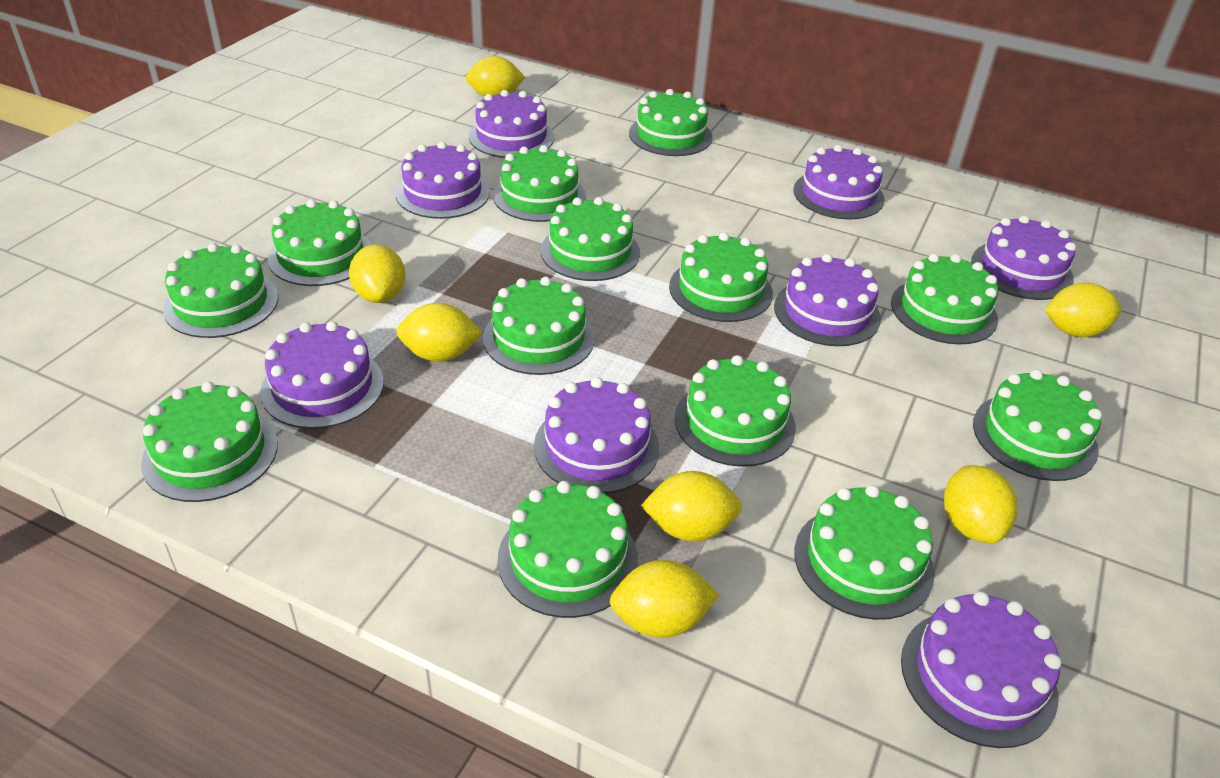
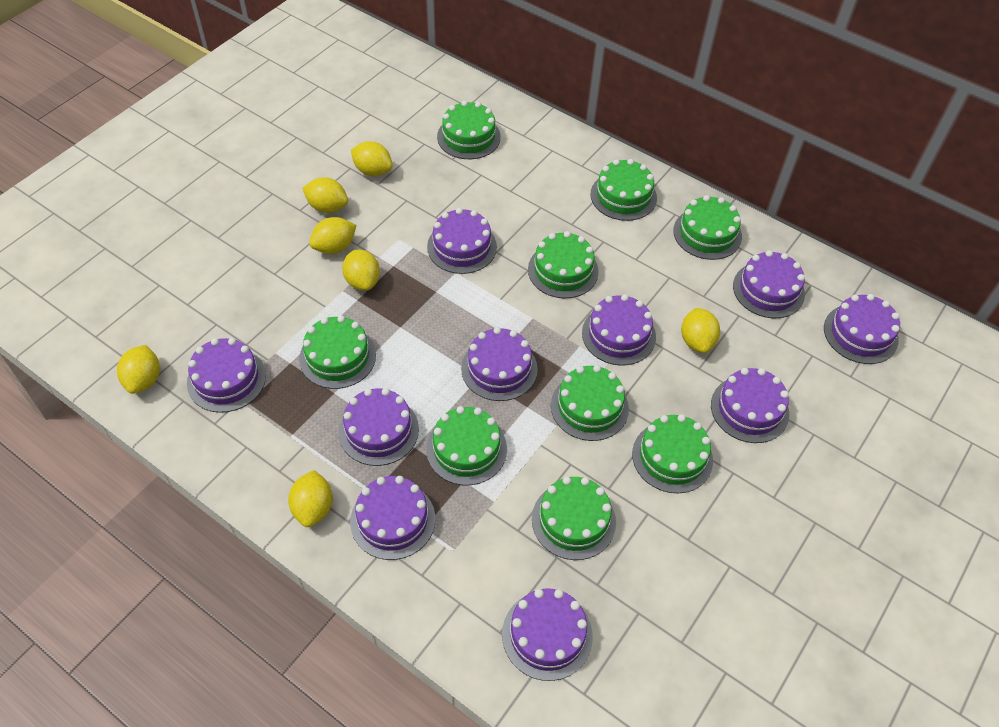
green cake: [141,381,278,502] [163,243,278,338] [268,199,372,286] [483,277,595,375] [493,145,586,222] [497,481,638,618] [541,197,640,281] [629,89,713,156] [669,232,773,322] [675,355,796,467] [794,485,935,620] [891,254,998,344] [973,370,1102,481] = 13 -> [299,315,376,389] [426,406,507,485] [437,101,501,159] [528,231,599,298] [532,477,616,560] [551,365,629,441] [591,159,657,221] [632,414,713,493] [673,195,742,260] = 9
purple cake: [260,321,384,429] [396,142,490,219] [469,90,554,158] [534,377,659,493] [774,254,881,346] [793,145,885,220] [901,591,1062,748] [971,215,1076,300] = 8 -> [187,338,266,413] [339,388,419,466] [350,476,435,560] [427,208,497,274] [461,327,538,401] [502,589,593,681] [582,294,656,366] [711,368,789,443] [733,250,805,318] [824,294,900,364] = 10

